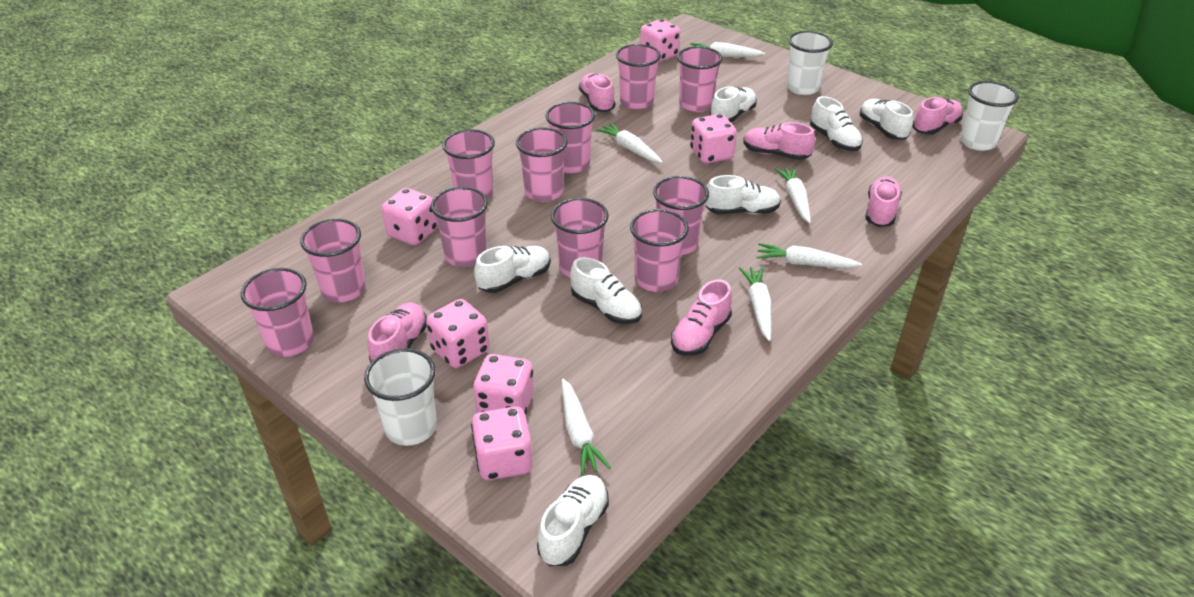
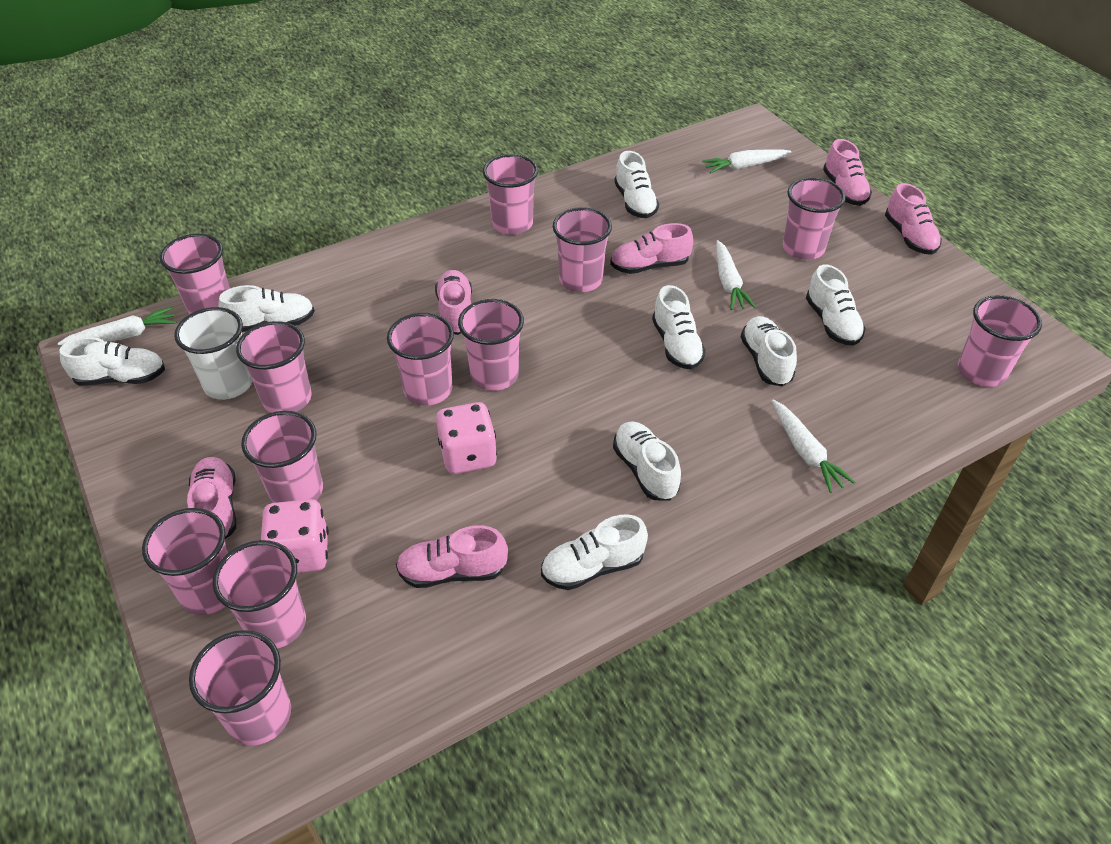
pink cup: [241,268,314,357] [300,219,366,302] [431,187,488,267] [442,129,495,199] [516,127,568,202] [546,102,595,174] [551,198,609,278] [616,44,661,110] [630,209,689,292] [653,176,709,255] [677,46,723,112] = 11 -> [142,508,228,615] [160,234,230,314] [189,630,291,746] [212,540,306,649] [236,321,311,413] [241,411,323,503] [387,313,454,405] [458,299,524,391] [483,154,538,235] [553,207,612,292] [783,177,846,260] [958,295,1042,387] = 12
pink dice: [382,188,438,245] [426,299,490,368] [471,406,533,480] [473,354,534,415] [640,19,680,62] [690,114,737,164] = 6 -> [260,499,329,573] [436,402,497,474] = 2
white carrot: [562,379,611,476] [596,122,663,163] [690,42,765,57] [739,267,772,341] [757,243,862,268] [775,167,811,223] = 6 -> [58,307,176,345] [702,150,791,173] [716,240,756,310] [772,400,855,493] = 4
white cup: [364,348,437,446] [786,31,833,95] [960,81,1019,151] = 3 -> [174,307,252,400] = 1
white shoe: [474,246,551,293] [537,475,609,566] [570,257,642,324] [705,175,781,214] [709,86,757,122] [810,96,863,151] [860,99,913,140] = 7 -> [60,337,165,386] [218,285,315,332] [541,514,648,590] [613,421,681,500] [614,151,659,218] [652,285,706,369] [741,316,797,386] [806,264,866,346] = 8

